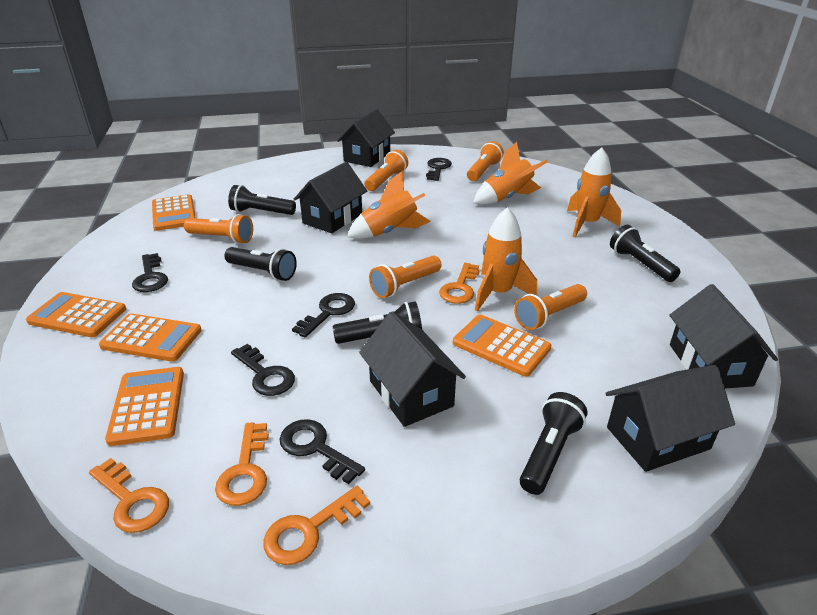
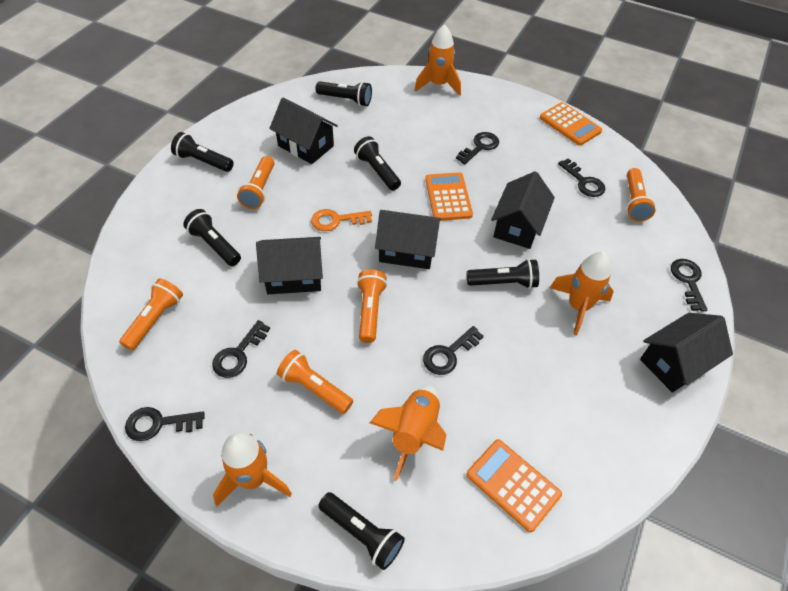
black flashlight: [224,247,297,281] [228,185,296,215] [333,301,422,344] [520,392,588,495] [610,225,681,282] = 5 -> [171,132,233,172] [183,209,241,266] [315,81,372,106] [318,492,405,570] [354,136,401,190] [467,259,539,289] = 6
black key: [132,253,168,292] [231,344,295,396] [280,419,365,484] [292,293,355,338] [426,158,452,181] = 5 -> [125,407,205,441] [212,320,270,378] [423,326,484,375] [456,132,499,165] [558,159,605,197] [671,259,708,312] = 6
orange calculator: [26,292,126,337] [99,313,202,362] [105,367,184,446] [152,194,196,231] [453,315,551,377] = 5 -> [425,172,473,221] [466,439,562,532] [540,102,602,146] = 3
orange key: [89,458,169,533] [215,422,269,506] [263,486,370,565] [439,263,479,304] = 4 -> [311,209,372,231] = 1

